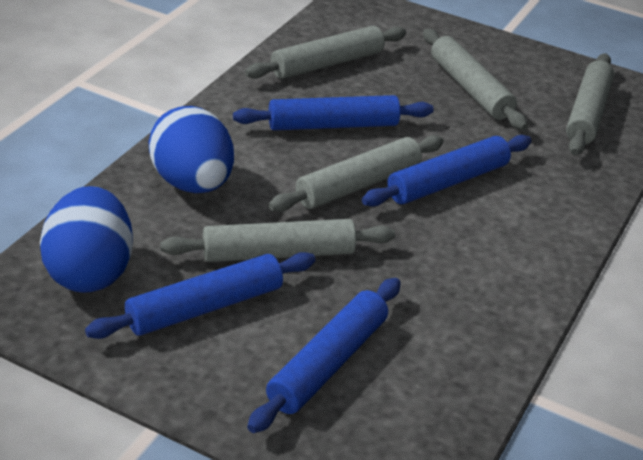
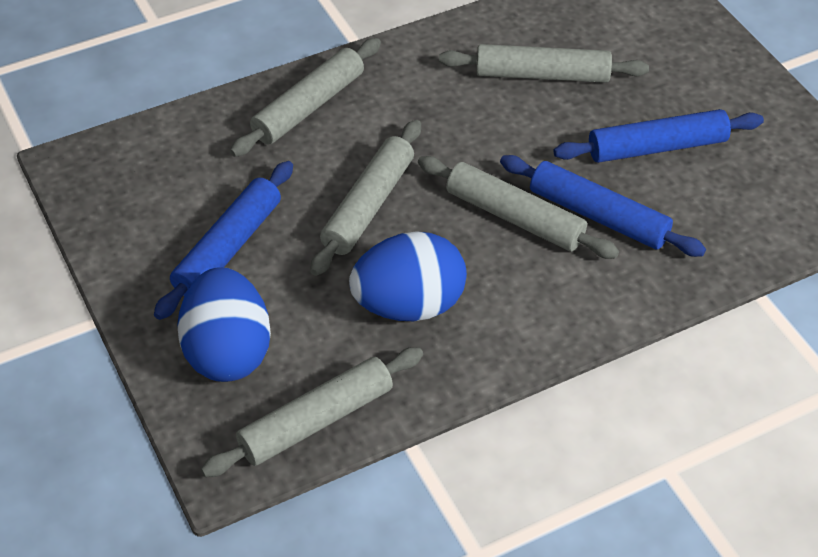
blue rolling pin: [85,252,316,339] [233,95,434,131] [247,278,401,433] [362,135,532,207] = 4 -> [154,161,293,320] [500,155,706,257] [554,109,764,163] = 3

